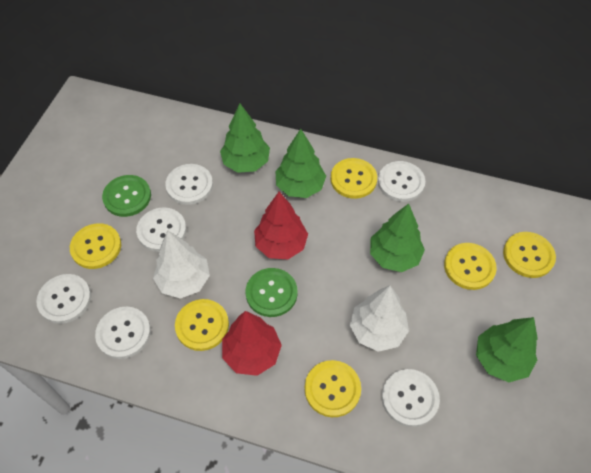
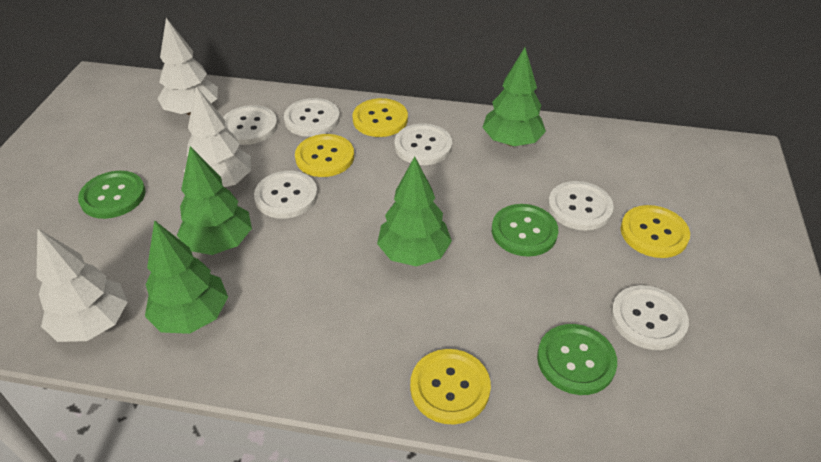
green button: [102,175,151,217] [246,268,298,317] = 2 -> [78,171,146,219] [492,204,558,257] [537,324,617,395] = 3
red tree: [222,311,282,376] [254,192,308,259] = 2 -> none = 0
white tree: [153,231,210,299] [350,286,409,352] = 2 -> [36,228,128,342] [158,18,218,115] [184,87,251,187] = 3
yellow button: [70,223,121,269] [175,299,229,351] [305,360,361,417] [331,158,377,199] [444,243,497,290] [503,232,556,278] = 6 -> [295,134,354,177] [352,98,408,137] [410,349,491,424] [621,205,690,258] = 4

